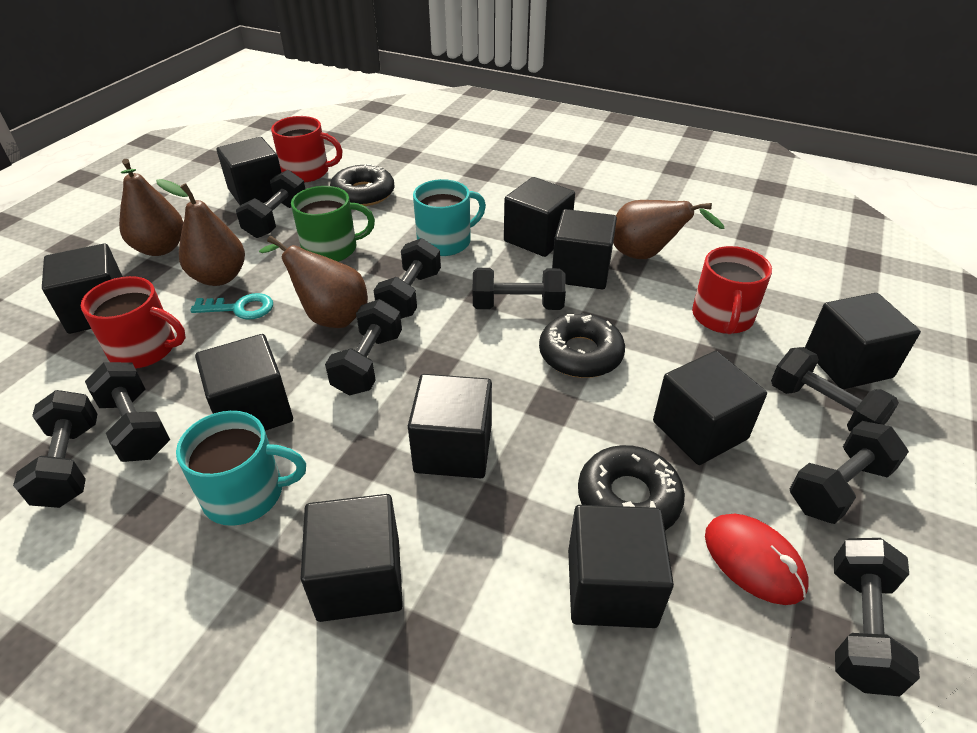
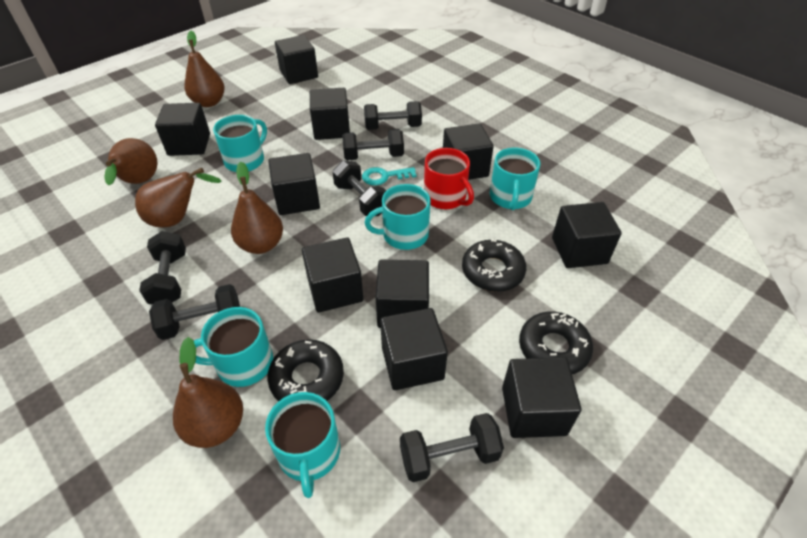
black dumbbell: [13,390,98,508] [85,362,170,462] [236,170,305,238] [325,299,402,395] [373,238,441,319] [473,268,566,310] [771,347,899,432] [790,421,909,524] [834,538,920,696] = 9 -> [139,231,186,305] [149,284,240,340] [332,160,386,216] [342,129,404,160] [364,101,422,130] [400,413,504,482] = 6
brown pear: [119,159,184,256] [156,179,245,286] [259,236,368,328] [613,200,725,259] = 4 -> [104,138,157,185] [135,168,222,227] [173,337,243,448] [184,31,224,107] [231,162,283,254] = 5
green mug: [291,186,375,262] = 1 -> none = 0
red mouse: [705,514,809,605] = 1 -> none = 0
red mug: [81,276,186,368] [271,116,343,182] [692,246,772,334] = 3 -> [424,148,474,209] = 1
turquoise mug: [176,411,306,526] [413,179,486,256] = 2 -> [194,307,273,387] [213,115,267,172] [265,392,340,498] [365,184,431,250] [490,148,540,210] = 5

